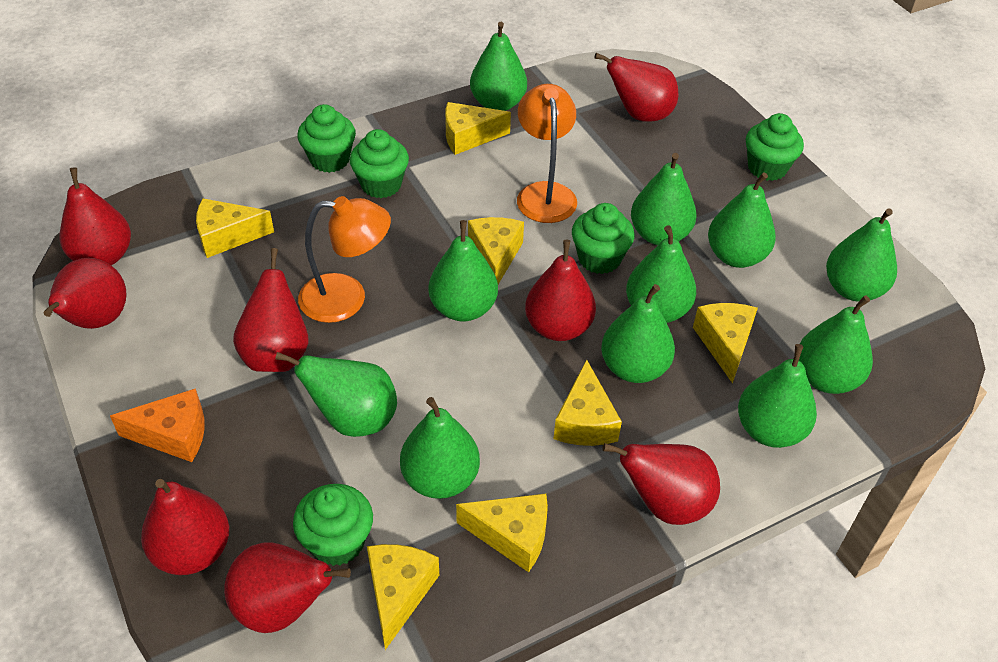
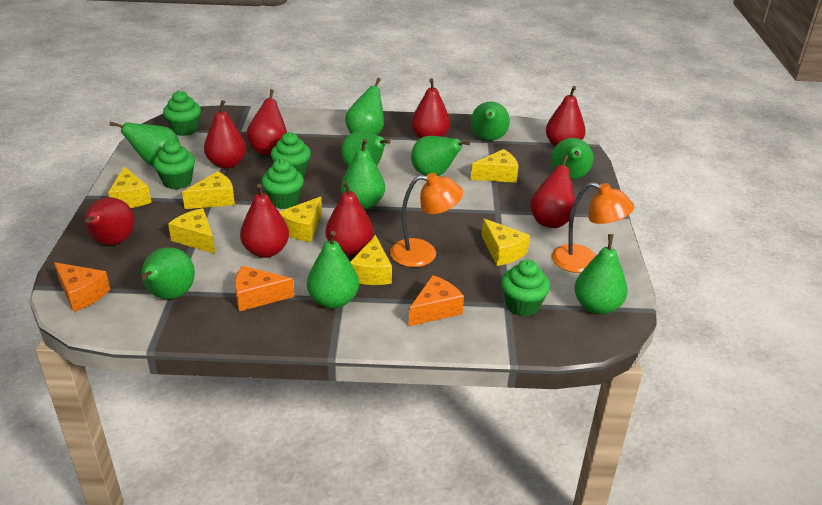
green pear: [275,352,397,437] [400,397,480,499] [428,220,498,321] [470,22,527,111] [601,284,675,383] [626,225,696,323] [631,153,697,245] [708,172,776,268] [738,344,817,448] [799,295,873,394] [826,208,897,302] = 11 -> [110,122,180,166] [142,247,195,299] [307,231,359,309] [341,131,391,167] [341,139,385,209] [345,78,384,135] [411,136,470,176] [471,102,510,141] [551,138,593,180] [574,234,628,314] = 10
orange cheese: [110,388,204,462] = 1 -> [54,262,110,312] [235,266,294,312] [408,275,464,326] = 3

